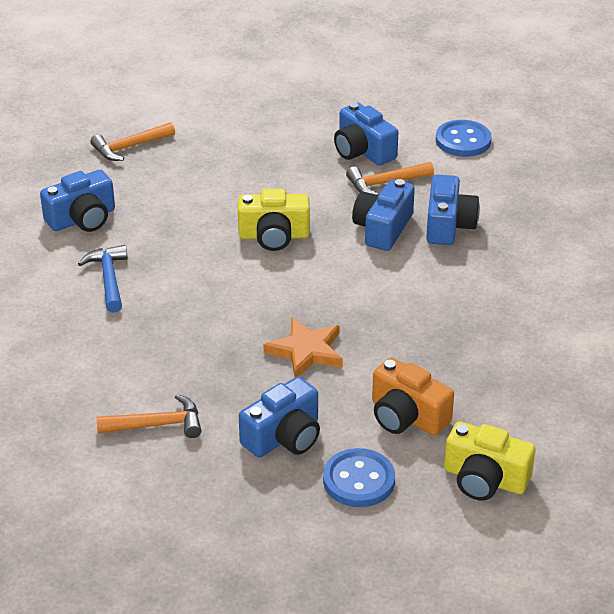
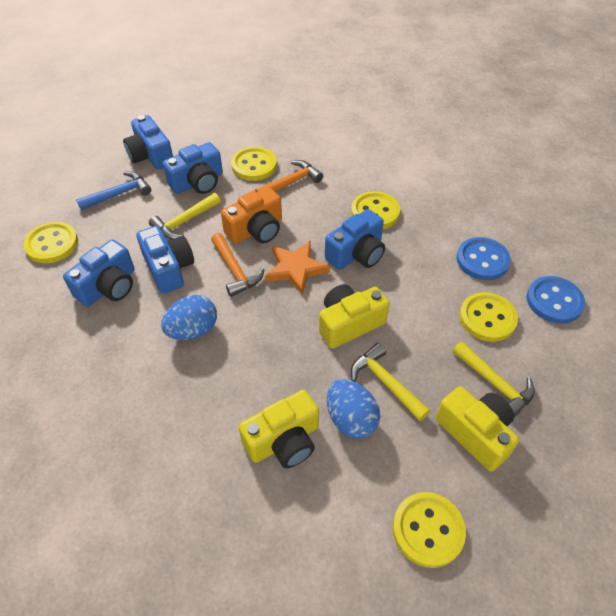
blue egg: none = 0 -> [161,295,217,340] [327,379,380,439] = 2
orange hammer: [90,122,175,161] [96,394,202,438] [346,162,434,195] = 3 -> [211,233,264,297] [255,160,323,192] = 2
yellow button: none = 0 -> [23,222,78,263] [231,147,277,181] [351,191,400,229] [393,492,466,568] [459,292,518,342] = 5
yellow camera: [238,189,310,251] [444,421,536,501] = 2 -> [239,390,319,468] [319,284,390,349] [436,387,519,471] = 3
yellow hammer: none = 0 -> [149,193,221,240] [351,343,430,421] [452,341,535,418] = 3

